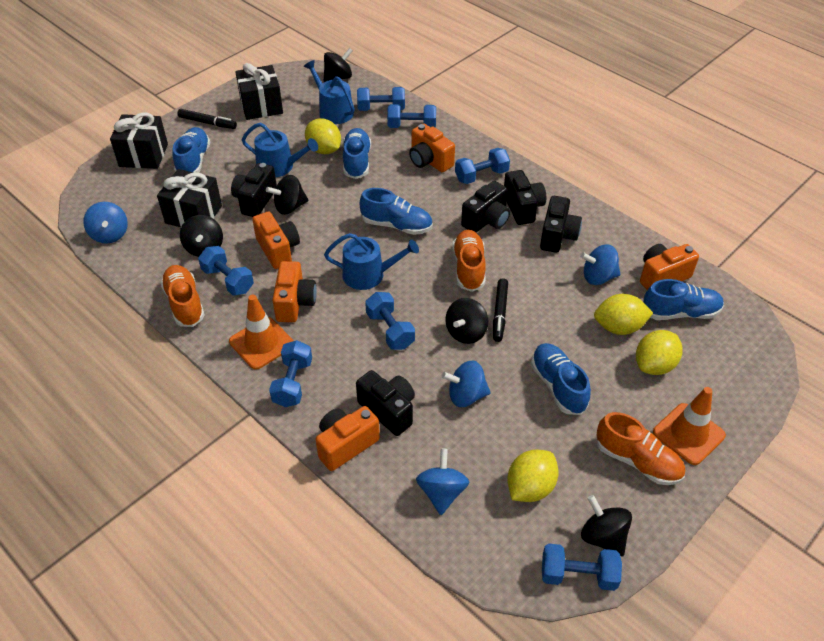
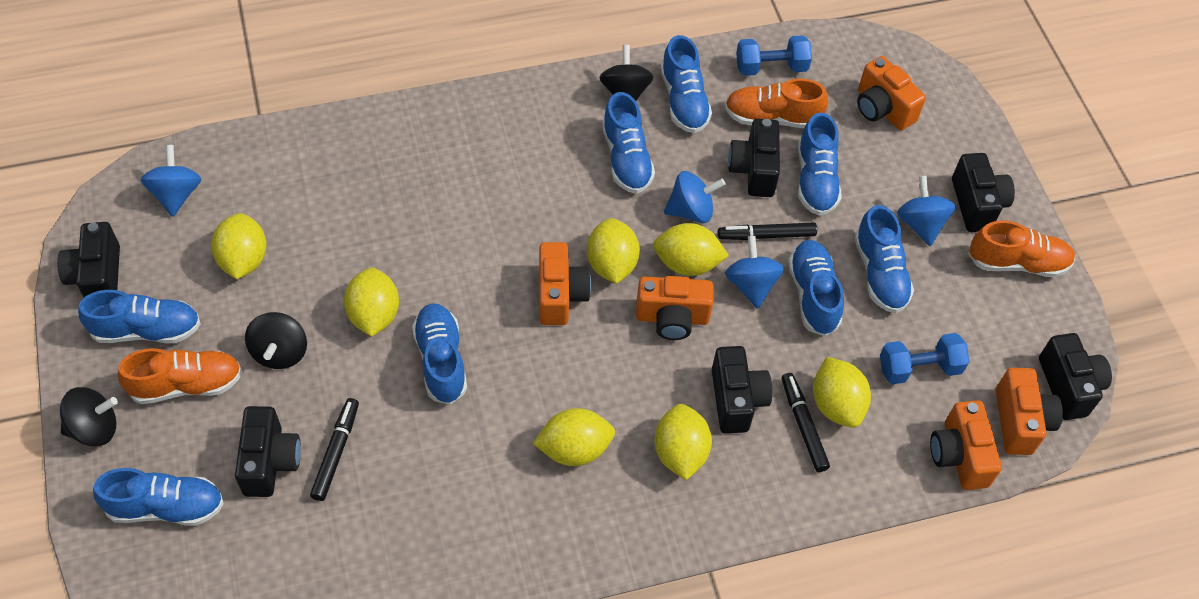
black camera: [231,163,277,217] [356,370,415,436] [461,181,510,233] [504,170,546,225] [540,196,582,253] = 5 -> [57,222,120,297] [235,406,301,497] [712,346,772,434] [728,119,780,197] [952,153,1015,232] [1039,333,1112,420] = 6
black gift: [110,112,168,169] [157,169,222,227] [235,63,283,120] = 3 -> none = 0
black marker: [177,109,237,129] [493,278,508,342] = 2 -> [310,398,359,501] [717,222,817,240] [782,373,830,472] = 3
black spinning top: [180,215,223,257] [266,175,309,215] [324,48,353,82] [446,298,488,344] [581,495,632,556] = 5 -> [60,387,118,447] [245,312,307,369] [599,45,654,101] = 3
blue dumbbell: [198,246,254,296] [269,340,312,407] [357,87,405,111] [365,292,415,350] [387,104,436,128] [455,148,510,184] [542,543,622,591] = 7 -> [736,35,812,76] [880,333,970,384] = 2
blue shoe: [172,127,210,173] [343,128,371,179] [360,188,432,235] [531,343,591,415] [643,279,724,320] = 5 -> [78,290,201,343] [93,468,224,526] [412,304,467,404] [602,92,655,194] [661,35,712,133] [788,240,844,336] [798,113,842,216] [854,205,914,313] = 8
blue watering can: [242,123,318,177] [304,60,354,124] [324,233,419,290] = 3 -> none = 0
orange traffic cone: [229,295,293,370] [653,387,726,465] = 2 -> none = 0
yellow lemon: [305,119,341,154] [507,450,559,502] [594,294,653,335] [636,330,683,375] = 4 -> [211,213,267,279] [344,268,399,337] [533,408,615,466] [587,218,640,284] [653,223,729,276] [654,404,712,480] [813,357,871,428] = 7

